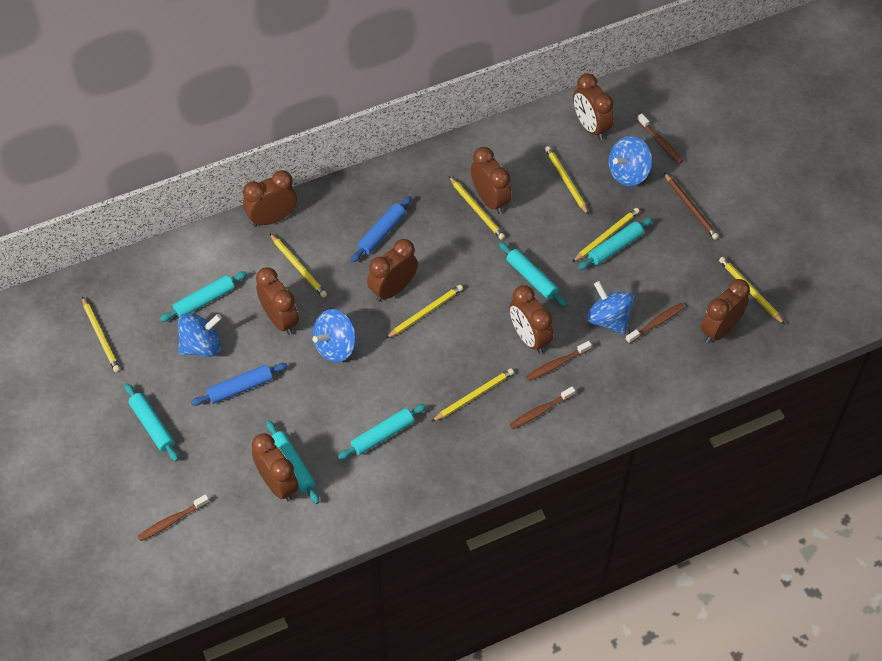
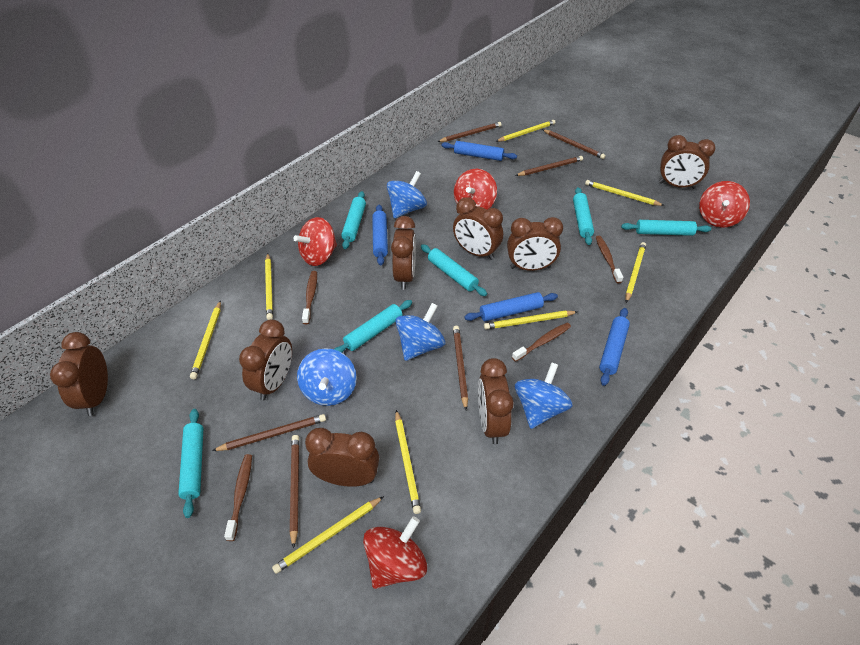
blue rolling pin: [191,363,288,406] [351,196,412,262] = 2 -> [372,204,388,266] [441,141,517,161] [464,292,558,321] [599,308,630,386] = 4
brown pencil: [664,173,719,240] = 1 -> [212,414,326,451] [290,435,299,549] [437,122,502,142] [453,326,468,410] [515,156,583,176] [542,129,606,159] = 6
brown toothbrush: [138,494,209,541] [510,387,575,429] [526,341,592,381] [625,303,684,344] [637,113,683,164] = 5 -> [224,454,252,541] [302,271,317,324] [512,323,571,362] [596,236,623,283] = 4
red spinning top: none = 0 -> [293,217,337,266] [363,516,427,589] [454,169,497,209] [699,181,750,228] = 4

